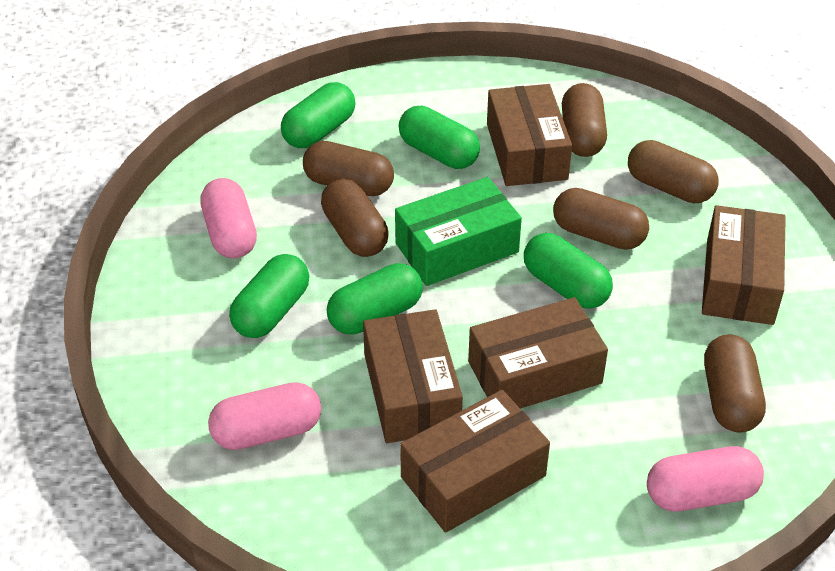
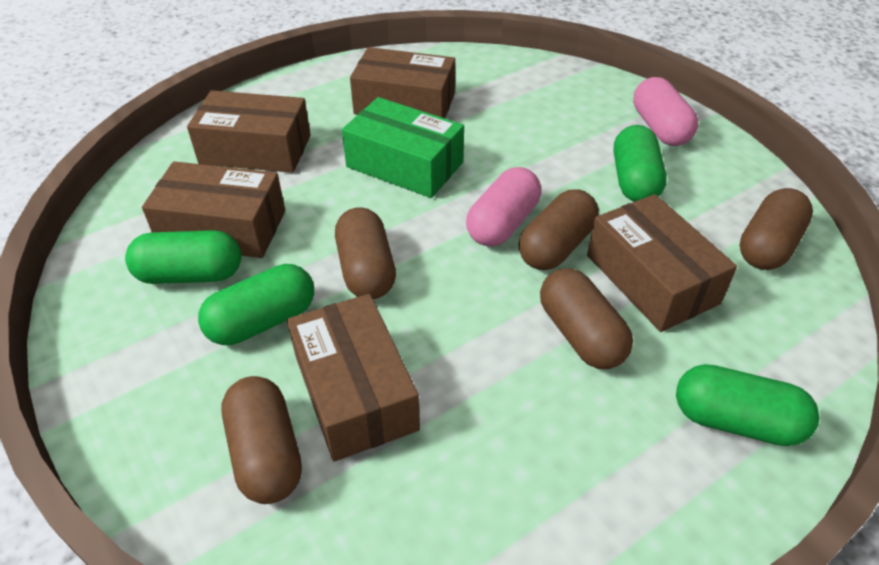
brown capsule: [303,141,394,196] [321,178,389,257] [553,188,649,250] [562,83,607,157] [628,140,718,203] [704,334,766,433] = 6 -> [222,376,302,504] [335,207,396,299] [519,189,599,270] [540,268,633,369] [740,188,813,270] = 5
green capsule: [229,254,309,338] [281,82,355,148] [327,263,423,335] [399,106,480,169] [524,233,613,309] = 5 -> [125,230,241,284] [198,264,314,345] [614,125,667,202] [676,364,819,446] = 4
pink capsule: [200,178,257,259] [208,382,321,450] [647,446,764,511] = 3 -> [466,167,541,247] [633,77,698,146] = 2

